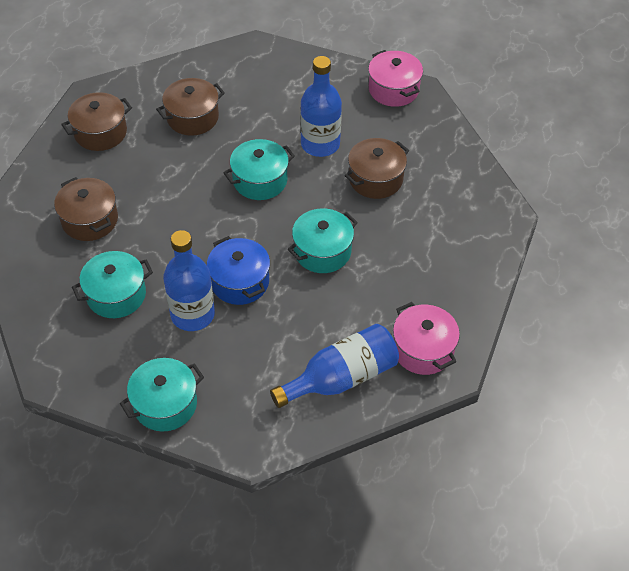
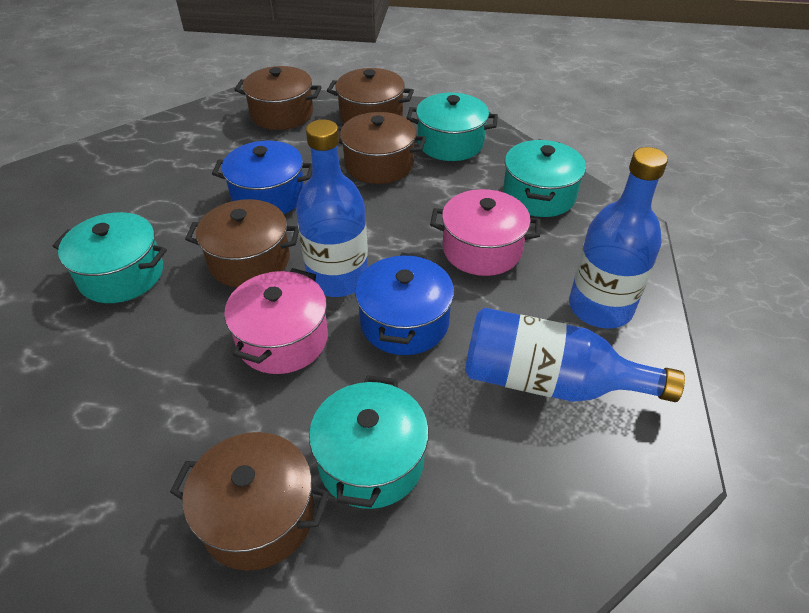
blue pot: [207,236,270,305] = 1 -> [212,141,312,214] [355,253,454,355] = 2
brown pot: [54,177,118,241] [61,92,132,151] [156,78,225,136] [345,138,409,199] = 4 -> [170,432,330,571] [185,199,299,287] [234,66,322,130] [327,68,414,124] [338,112,426,184] = 5

